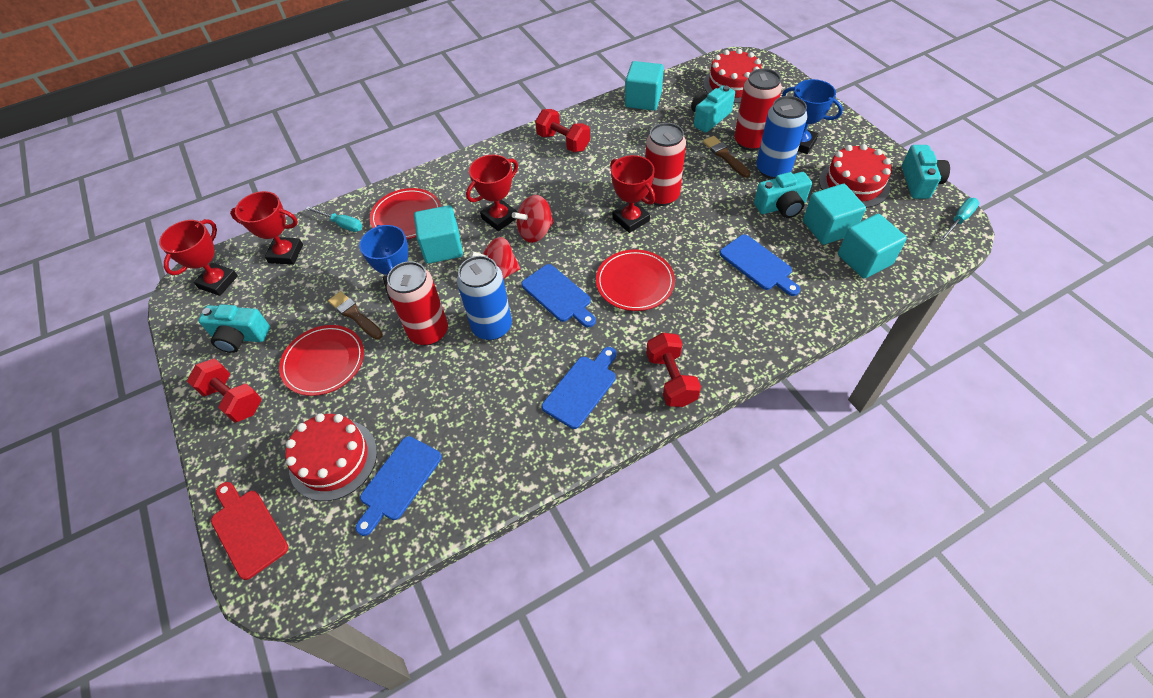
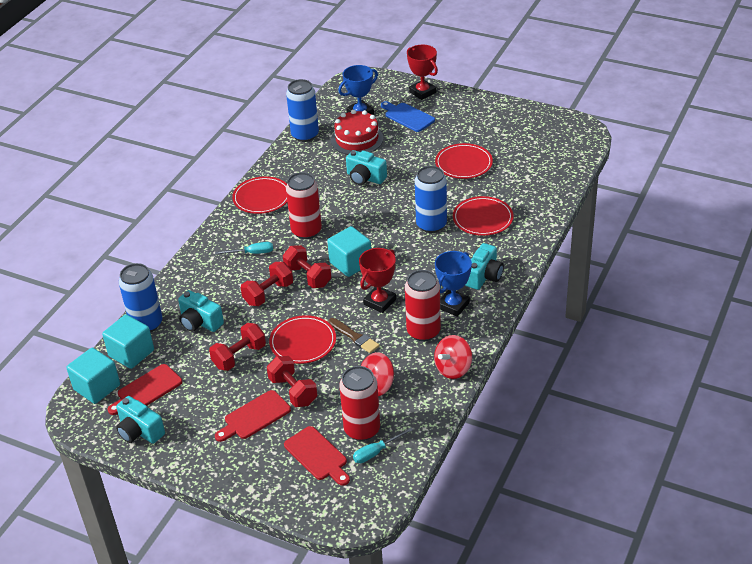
blue can: [457,256,512,340] [756,96,808,179] = 2 -> [119,263,162,332] [286,79,319,142] [415,166,447,233] = 3
blue cutting board: [355,436,442,536] [521,264,596,327] [542,347,616,429] [720,234,800,296] = 4 -> [381,101,435,132] = 1
brown brush: [328,291,383,340] [703,136,750,178] = 2 -> [328,318,380,353] = 1
red cake: [285,413,377,501] [703,49,762,103] [819,144,891,208] = 3 -> [331,110,383,155] = 1
red cutting board: [211,482,288,580] = 1 -> [108,364,182,415] [215,390,291,442] [284,426,350,486] = 3
red dumbbell: [187,358,262,423] [535,109,590,152] [646,333,701,407] = 3 -> [209,323,266,371] [241,262,293,306] [267,356,318,407] [283,245,331,288] = 4
red plate: [279,325,364,396] [370,188,441,239] [596,249,675,311] = 3 -> [232,176,287,214] [269,315,336,364] [435,143,493,179] [453,196,514,236] = 4
red trophy: [159,219,238,296] [230,191,303,265] [466,155,518,231] [610,155,655,233] = 4 -> [359,248,396,313] [407,45,438,100] = 2
turquoise cube: [414,205,463,264] [625,61,664,111] [803,184,866,245] [838,214,907,279] = 4 -> [66,348,120,404] [102,314,154,369] [327,226,371,277] = 3

